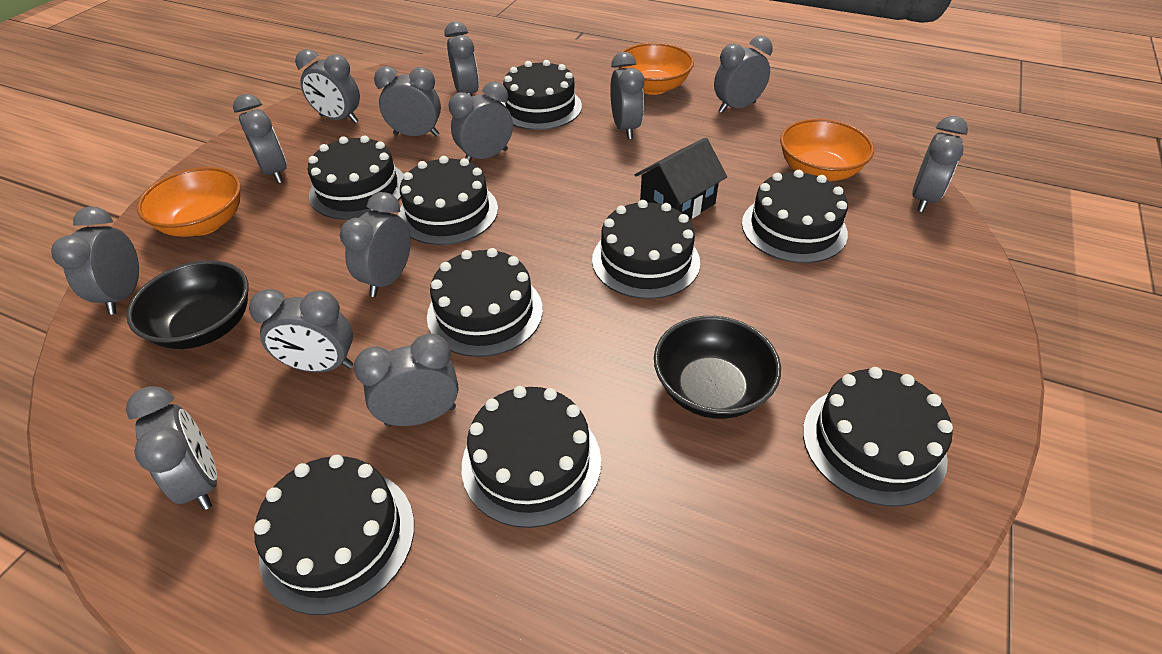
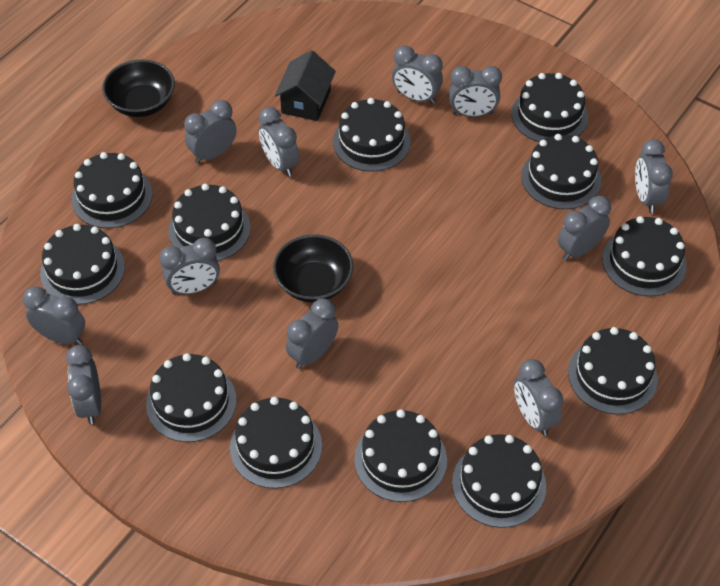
black cake: [254,455,414,615] [307,135,404,220] [398,156,498,245] [427,248,543,357] [462,386,601,528] [501,60,582,130] [592,200,700,299] [742,170,848,263] [803,367,953,507] = 9 -> [40,224,125,305] [72,152,152,228] [146,353,236,442] [169,184,251,261] [230,397,322,488] [333,98,411,172] [354,409,447,502] [452,434,546,528] [511,73,588,142] [521,134,601,209] [568,327,657,414] [602,216,687,296] = 12
grey clock: [51,207,139,315] [126,386,217,510] [233,94,287,183] [249,289,354,372] [295,49,360,123] [340,192,411,297] [353,333,459,427] [374,66,441,136] [444,22,479,96] [449,82,513,162] [610,52,644,139] [714,36,773,113] [912,116,968,212] = 13 -> [23,286,85,345] [66,345,101,424] [160,238,220,295] [184,100,236,163] [259,107,299,177] [286,299,338,369] [392,46,443,104] [449,66,502,117] [514,359,563,436] [558,196,611,261] [635,139,673,213] = 11
orange bowl: [137,167,241,237] [619,43,694,95] [780,119,874,181] = 3 -> none = 0

